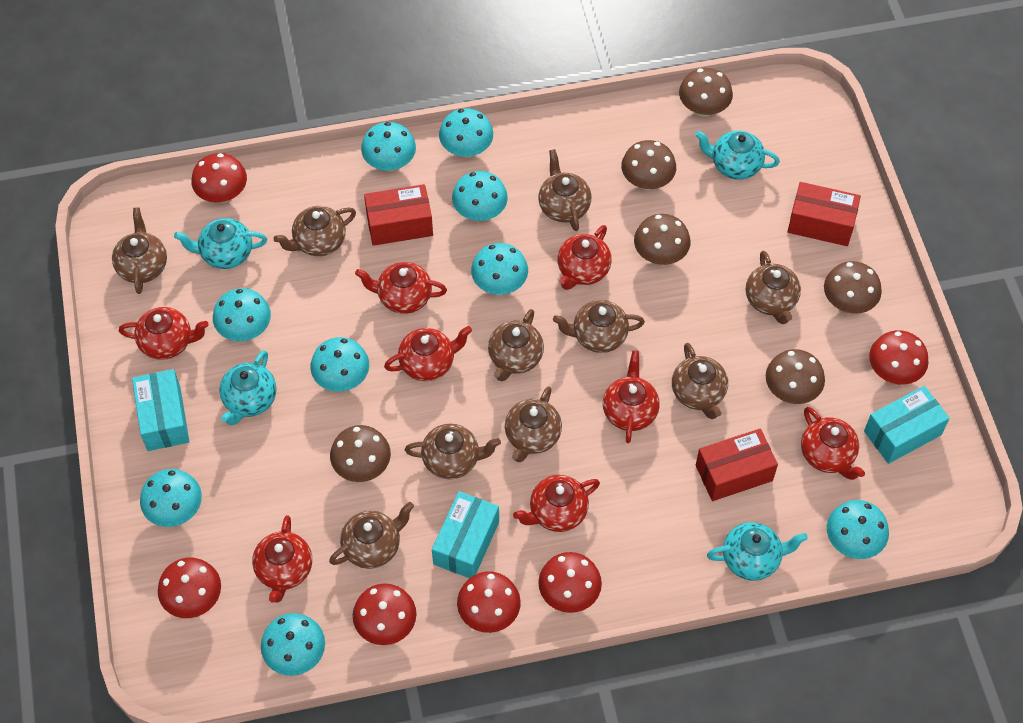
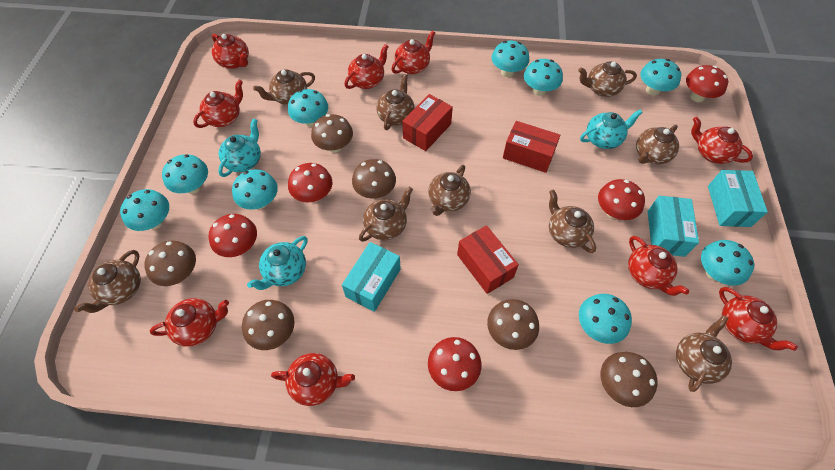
brown teapot: [112,207,167,294] [274,206,356,256] [329,502,414,569] [405,423,501,479] [488,309,544,381] [505,386,562,462] [538,149,591,231] [553,300,645,353] [672,343,728,419] [746,250,801,324] = 10 -> [74,250,141,313] [253,70,315,105] [359,187,413,242] [376,74,414,130] [428,165,471,216] [549,189,596,253] [578,61,637,97] [636,125,679,164] [676,315,732,392] = 9
red mushroom: [158,558,221,618] [191,153,247,203] [353,583,417,645] [457,571,521,633] [538,552,602,613] [869,330,929,385] = 6 -> [209,214,257,257] [288,163,333,203] [428,337,481,391] [598,179,645,220] [686,65,728,102] = 5
red teapot: [119,307,209,360] [252,515,312,603] [355,262,447,314] [384,326,472,381] [513,475,600,532] [557,225,612,290] [603,350,660,443] [801,407,865,480] = 8 -> [150,298,229,347] [193,80,243,128] [212,34,249,69] [271,353,355,406] [344,44,389,89] [391,31,435,74] [628,236,689,296] [691,117,753,164] [719,287,798,351] = 9
turquoise teapot: [174,218,267,269] [219,350,277,425] [695,131,780,180] [707,522,808,580] = 4 -> [218,118,261,177] [247,236,308,290] [580,110,643,149] = 3

